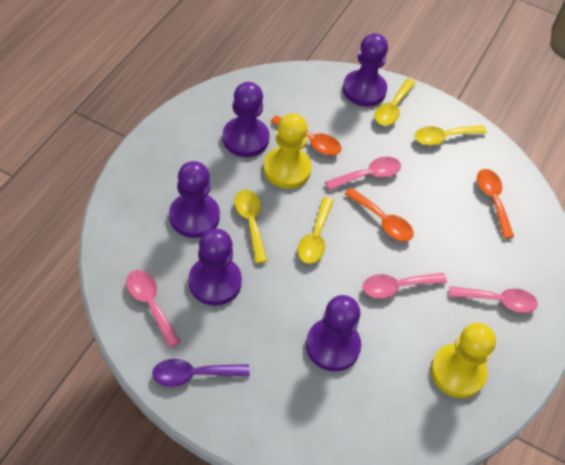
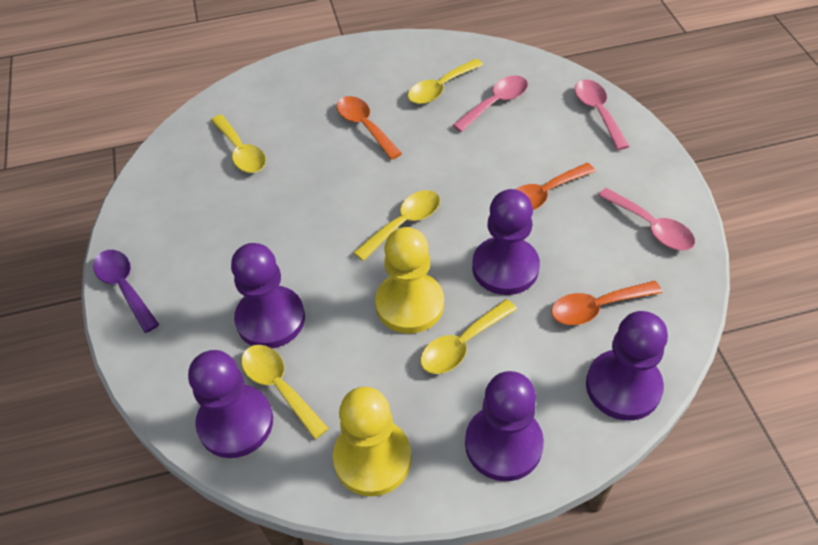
pink spoon: [126,270,180,348] [325,157,401,190] [363,273,447,299] [449,286,538,313] = 4 -> [453,75,528,132] [575,80,630,150] [598,188,695,251] = 3
yellow spoon: [234,190,267,263] [298,197,334,264] [374,78,416,126] [414,125,487,145] = 4 -> [211,115,266,173] [241,345,329,439] [353,190,440,261] [408,59,483,104] [420,299,517,374] = 5

